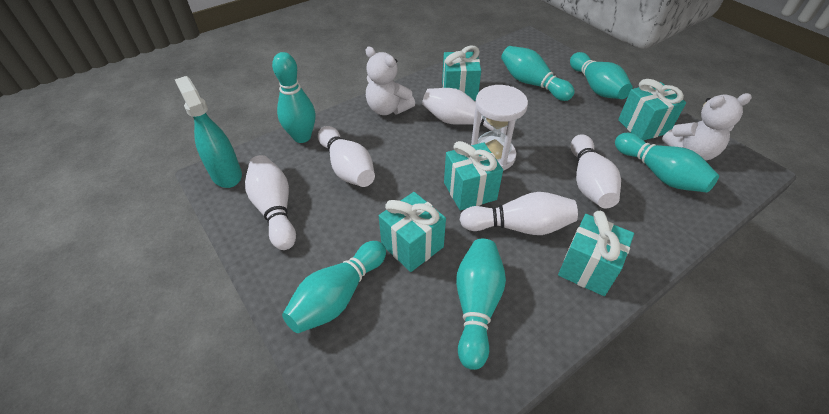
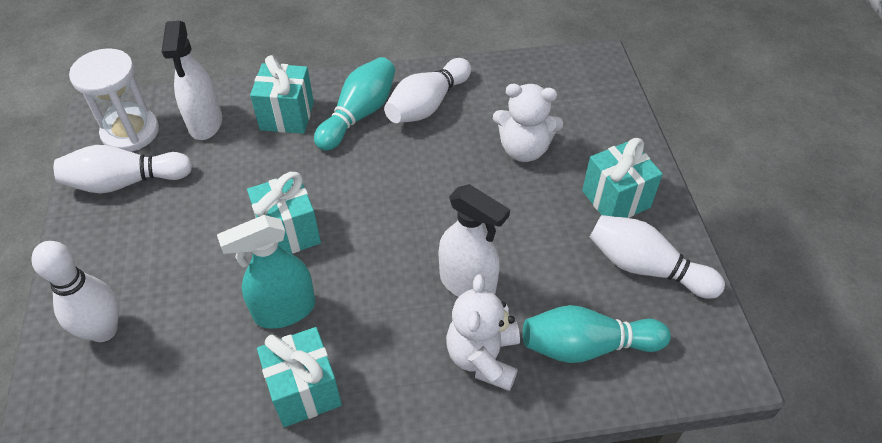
turquoise bowling pin: [272,52,315,143] [282,241,386,333] [456,239,506,370] [501,46,575,101] [570,52,633,99] [615,133,719,193] = 6 -> [314,57,395,151] [523,305,671,363] = 2
turquoise gift: [379,192,446,272] [442,46,481,101] [444,141,503,211] [558,211,634,296] [618,79,686,141] = 5 -> [247,172,321,254] [250,55,314,134] [257,327,342,427] [582,138,663,218] = 4
white bowling pin: [245,155,296,250] [318,126,375,187] [422,88,502,131] [460,192,578,235] [570,134,621,208] = 5 -> [31,241,119,342] [54,145,192,194] [384,58,471,123] [589,215,725,299] = 4
white spray bottle: none = 0 -> [161,21,222,140] [439,184,510,297] = 2

